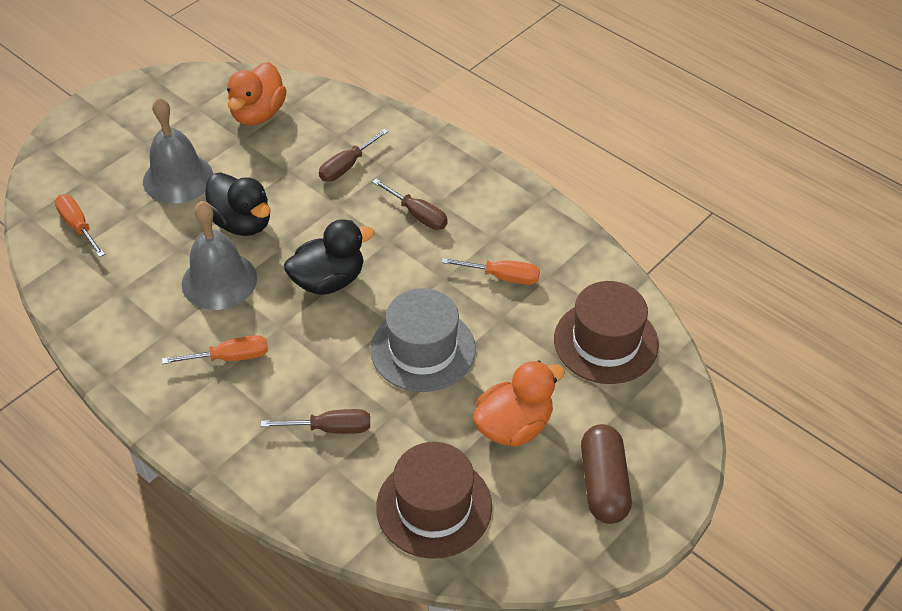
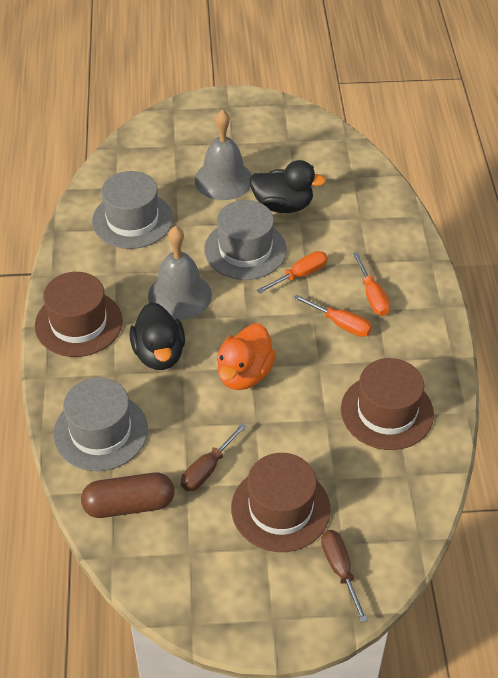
brown hat: [376,442,492,559] [554,281,659,384] = 2 -> [35,272,123,357] [231,453,331,552] [341,358,434,450] = 3
brown screwdriver: [261,409,370,434] [319,128,389,182] [372,179,448,230] = 3 -> [181,423,247,491] [321,530,368,623] = 2
grey hat: [370,288,476,392] = 1 -> [53,377,148,471] [92,171,173,249] [204,200,287,280] = 3
orange duck: [227,62,287,125] [473,360,565,447] = 2 -> [217,324,276,390] = 1

